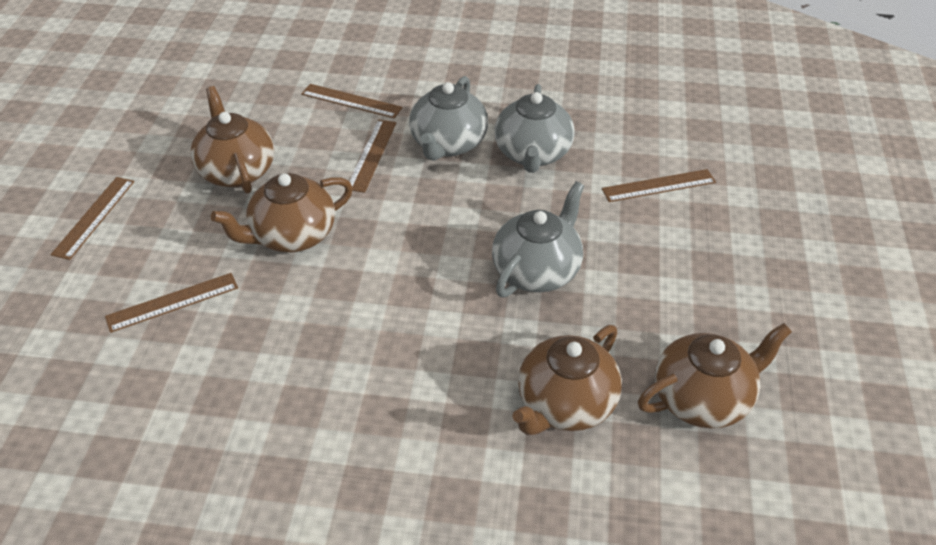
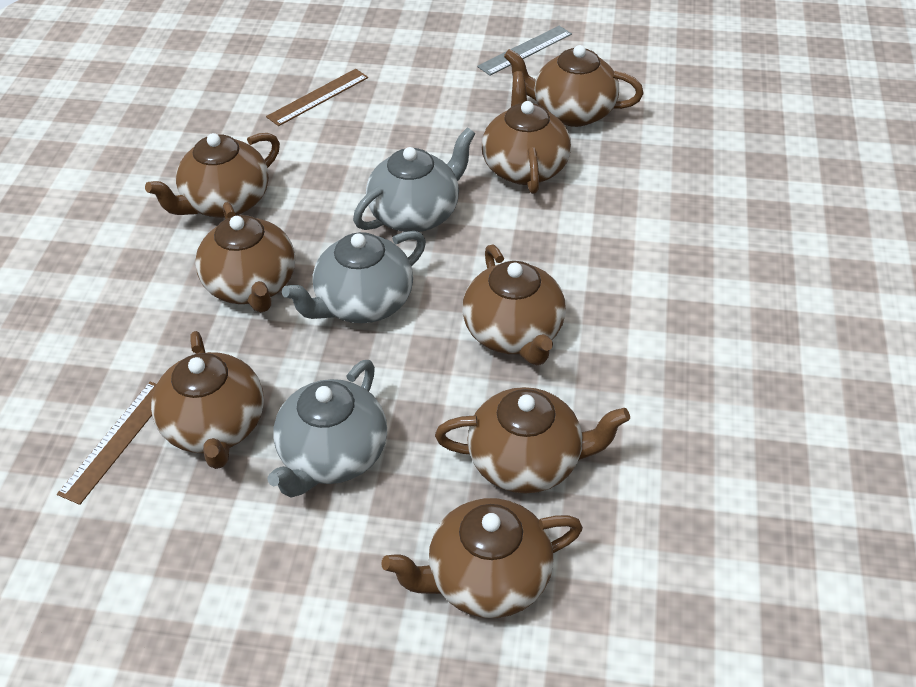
brown ruler: [50,177,135,260] [105,273,238,333] [301,84,403,118] [349,120,397,193] [602,169,716,202] = 5 -> [57,382,157,505] [266,69,368,126] = 2
brown teapot: [190,86,274,194] [211,173,353,252] [512,325,622,435] [638,323,792,428] = 4 -> [145,133,280,218] [151,331,264,469] [195,202,295,312] [381,498,583,618] [435,387,630,494] [462,244,566,365] [482,71,571,194] [504,45,644,127] = 8
grey ruler: none = 0 -> [477,26,572,76] = 1

